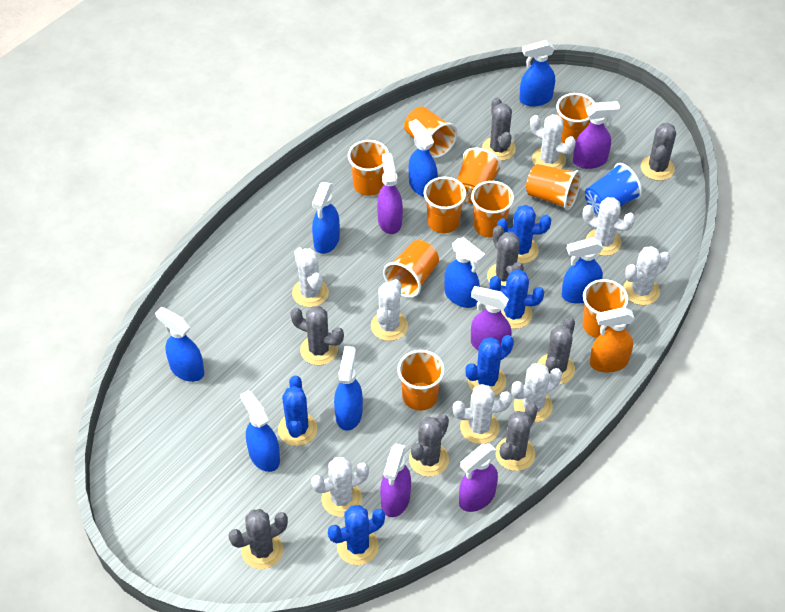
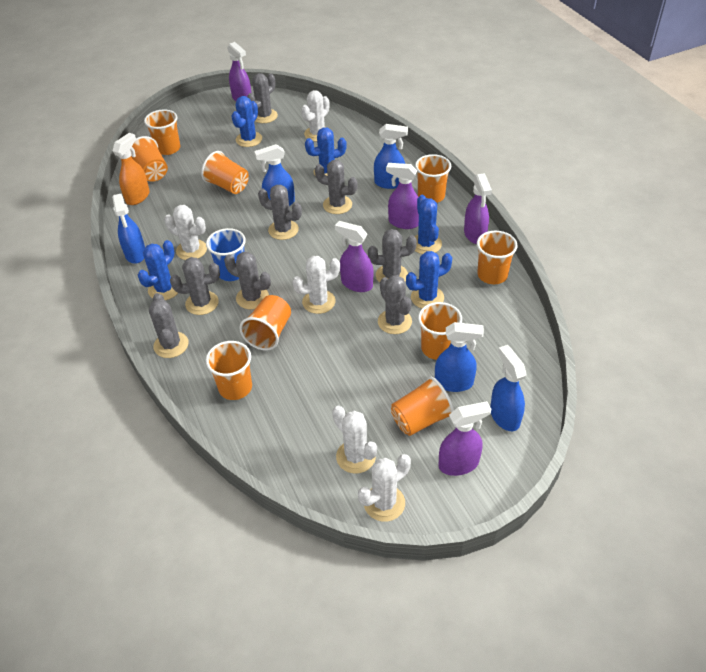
blue spray bottle: [155,307,204,382] [240,390,280,472] [312,182,340,254] [334,346,363,431] [409,119,438,197] [444,238,485,308] [519,40,555,107] [562,237,603,304] = 8 -> [112,194,145,264] [254,144,295,206] [374,124,408,189] [435,322,484,392] [490,345,526,431] = 5
orange cup: [348,140,389,196] [383,240,439,298] [397,350,445,411] [404,107,457,158] [424,177,466,233] [457,148,502,204] [471,181,514,238] [526,164,581,211] [556,93,595,143] [583,279,628,338] = 10 -> [131,136,168,181] [144,109,180,155] [201,151,249,194] [206,341,252,400] [240,295,291,351] [391,377,454,436] [415,154,451,203] [418,302,462,360] [477,231,518,284] = 9
white cactus: [292,247,329,307] [311,457,369,517] [371,279,408,341] [453,384,512,444] [511,363,562,423] [530,114,576,169] [582,197,635,256] [623,246,670,305] = 8 -> [164,205,207,260] [292,256,340,314] [301,90,329,142] [332,406,377,474] [358,454,411,522] = 5

